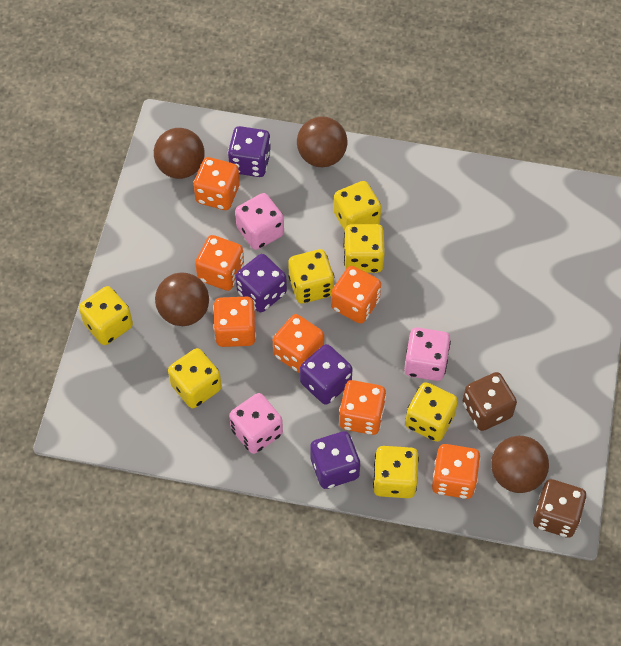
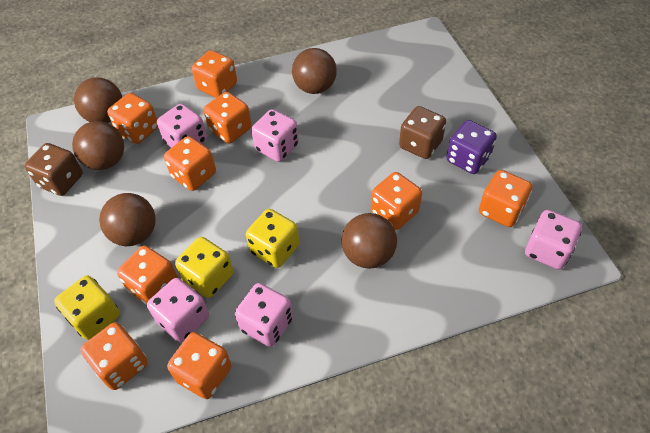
brown ball: [154,128,205,179] [155,272,209,326] [297,116,347,167] [491,436,549,493] = 4 -> [72,121,124,170] [74,78,122,123] [99,193,156,246] [292,48,337,94] [341,213,397,269] = 5
orange dice: [194,157,240,210] [195,235,244,291] [213,297,256,347] [273,314,324,373] [331,266,381,324] [339,380,386,435] [432,444,481,499] = 7 -> [80,322,148,390] [107,93,158,144] [117,245,178,305] [164,136,216,191] [167,332,232,399] [192,50,237,98] [204,92,252,144] [371,172,422,230] [479,170,532,227] = 9
pink dice: [229,393,283,454] [235,193,284,250] [404,327,451,381] = 3 -> [147,278,209,342] [157,104,207,148] [235,283,293,347] [251,109,299,162] [525,210,582,270] = 5
purple dice: [228,126,271,177] [236,254,287,312] [300,344,353,405] [310,431,360,489] = 4 -> [446,120,497,174] = 1
yellow dice: [79,286,133,345] [168,348,222,408] [288,249,334,304] [334,181,381,231] [343,224,385,273] [373,446,419,498] [405,382,458,442] = 7 -> [54,276,120,340] [175,237,233,298] [246,209,299,268] = 3

